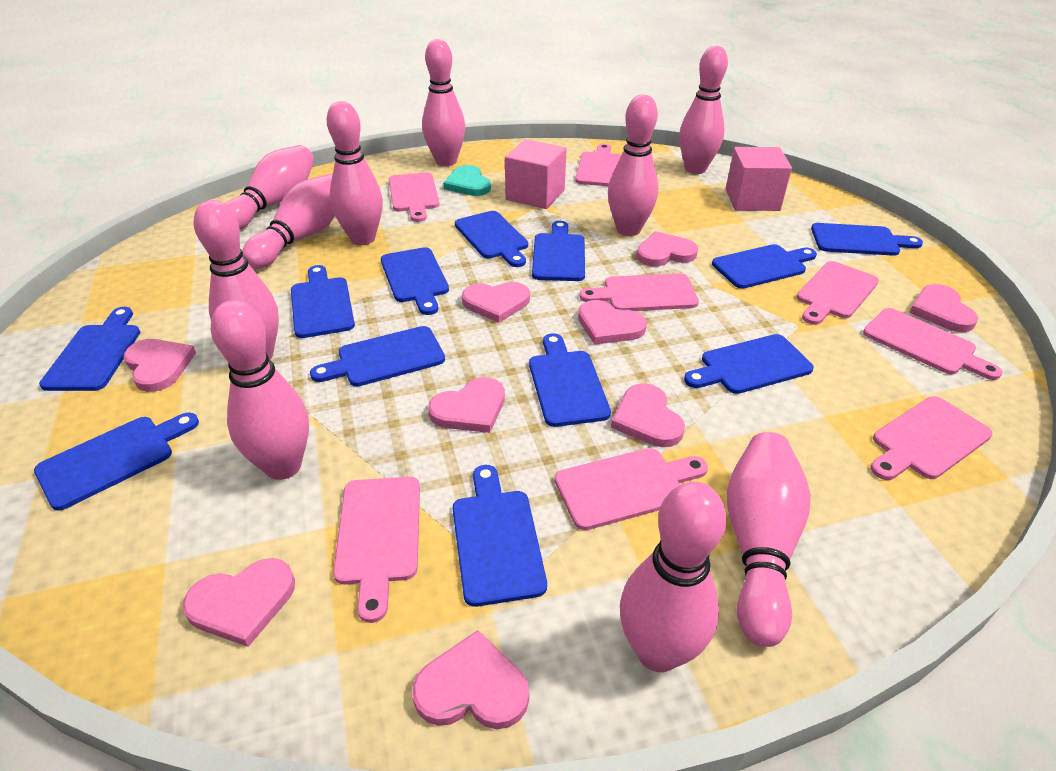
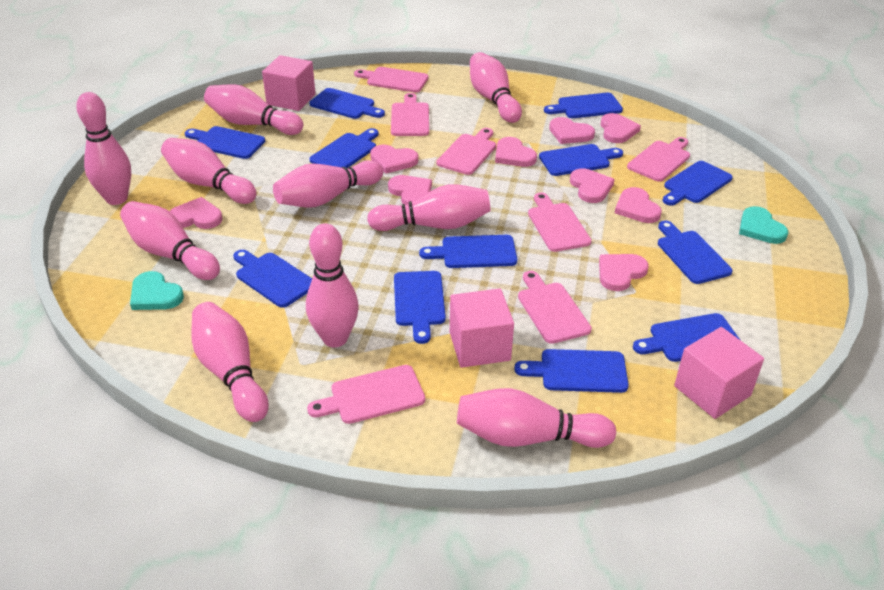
pink cube: [505,139,567,209] [726,147,792,211] = 2 -> [262,55,316,111] [450,289,514,368] [674,327,764,419] = 3
pink cutting board: [333,477,420,623] [389,172,440,222] [555,448,708,530] [575,144,621,186] [579,273,699,311] [797,261,879,325] [863,308,1003,380] [870,396,993,480] = 8 -> [307,365,425,424] [354,67,428,93] [391,93,429,136] [436,128,496,175] [518,271,592,344] [528,193,591,252] [627,137,690,182] = 7
turquoise heart: [443,165,491,196] = 1 -> [130,271,184,310] [739,206,788,244] = 2

